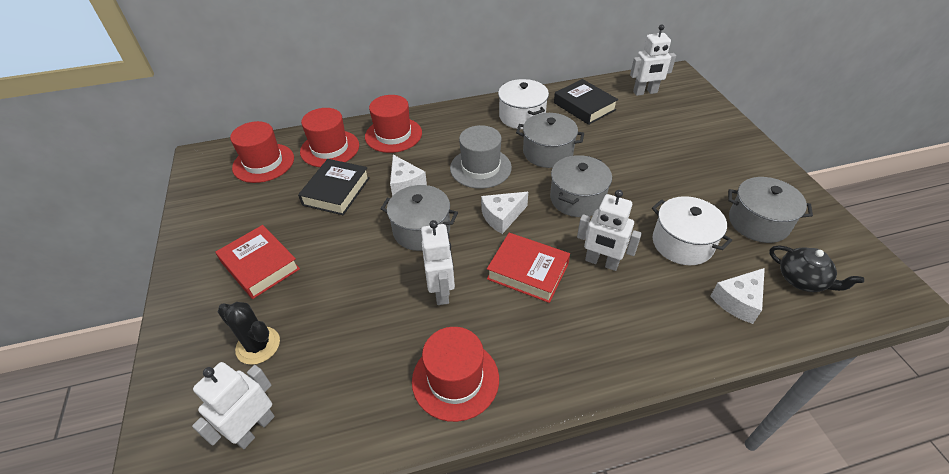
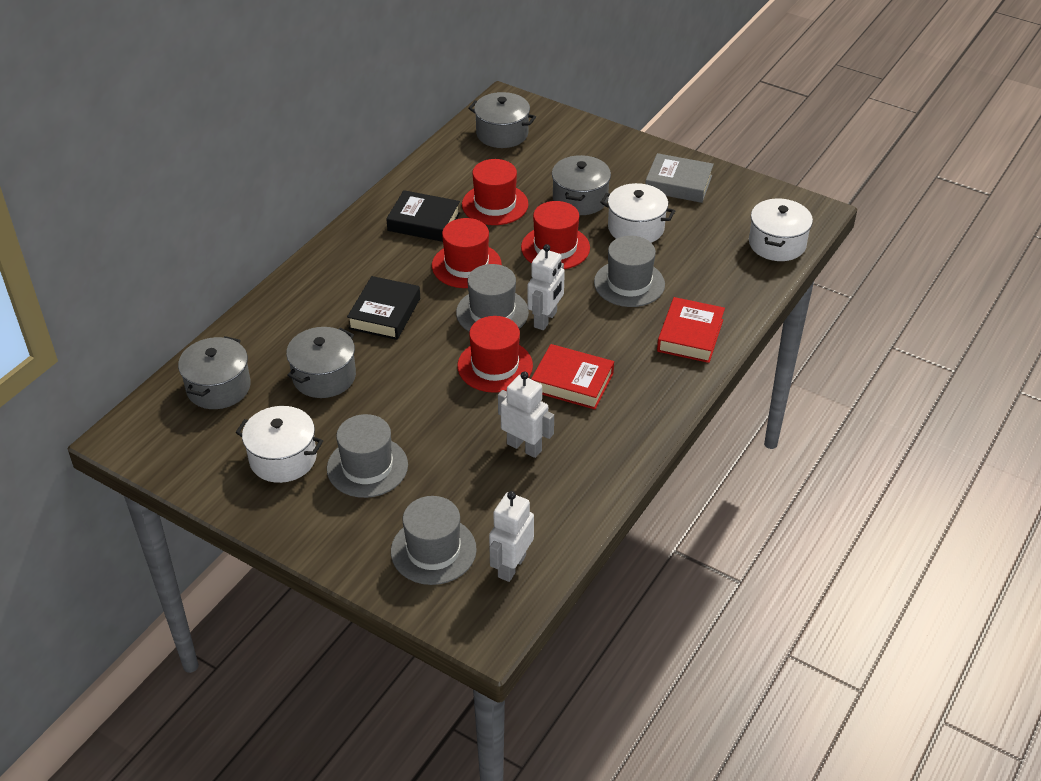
black cactus: [218,302,280,365] = 1 -> none = 0
black teapot: [769,245,864,292] = 1 -> none = 0
grey book: none = 0 -> [645,153,714,203] = 1
grey hat: [450,125,512,189] = 1 -> [327,414,408,498] [391,496,477,585] [456,264,529,332] [594,236,665,307] = 4
white cheese: [390,155,427,196] [481,192,528,234] [710,268,765,324] = 3 -> none = 0
white pot: [498,79,549,129] [652,196,732,265] = 2 -> [235,406,323,483] [600,183,675,243] [749,199,813,261] = 3
white robot: [192,362,275,449] [421,220,455,305] [577,190,642,271] [630,25,676,96] = 4 -> [489,491,534,582] [498,372,554,458] [527,244,565,330] = 3

